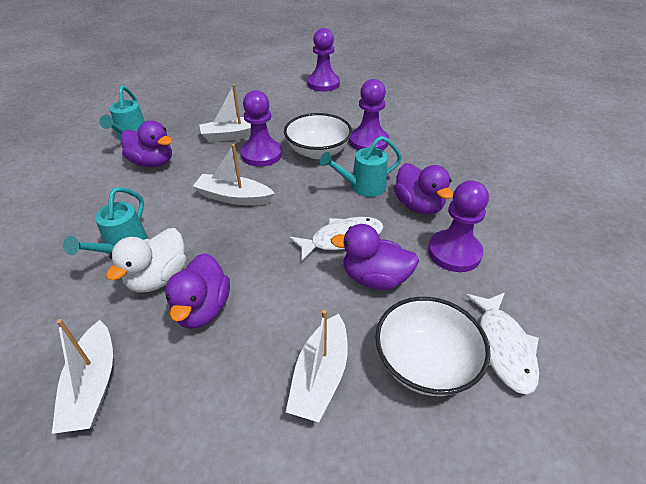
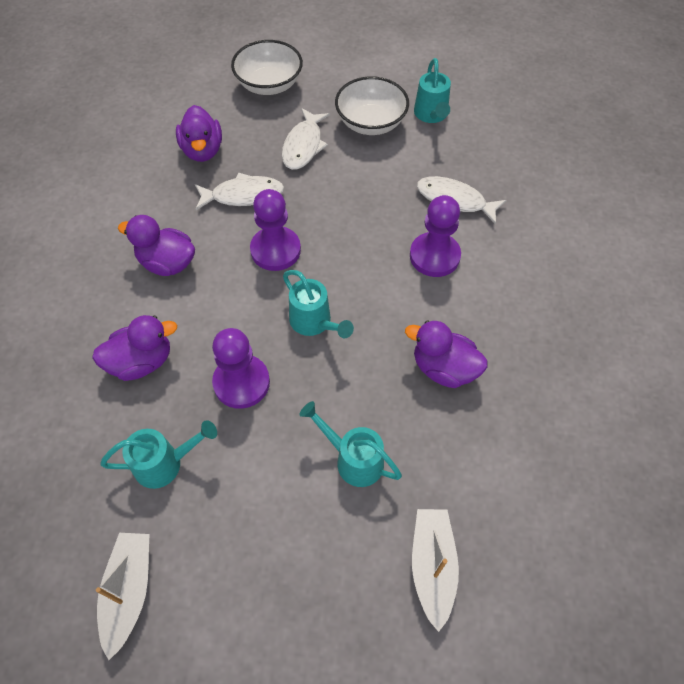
purple pawn: [241,90,282,167] [307,28,340,92] [349,79,389,151] [428,181,489,272] = 4 -> [212,328,270,409] [250,189,301,271] [410,195,461,277] = 3
turquoise watering can: [63,187,148,255] [99,86,145,141] [320,136,402,197] = 3 -> [100,420,217,489] [283,270,354,338] [299,401,402,487] [414,58,451,123] = 4
white boat: [52,319,113,434] [193,144,275,205] [199,84,269,142] [286,310,348,422] = 4 -> [96,533,149,660] [412,509,459,632] = 2
white duck: [106,228,186,293] = 1 -> none = 0
white fish: [289,217,384,262] [466,293,539,395] = 2 -> [195,172,284,210] [282,108,330,170] [417,176,507,225] = 3

